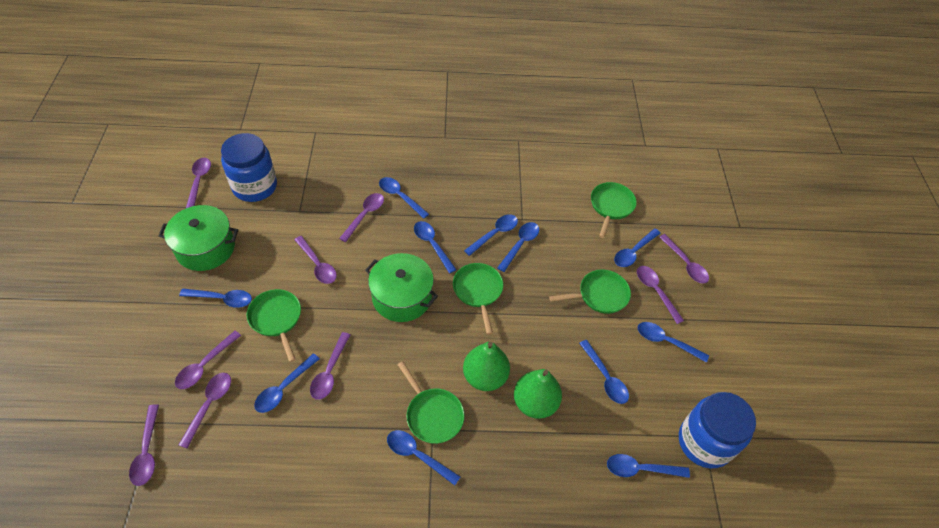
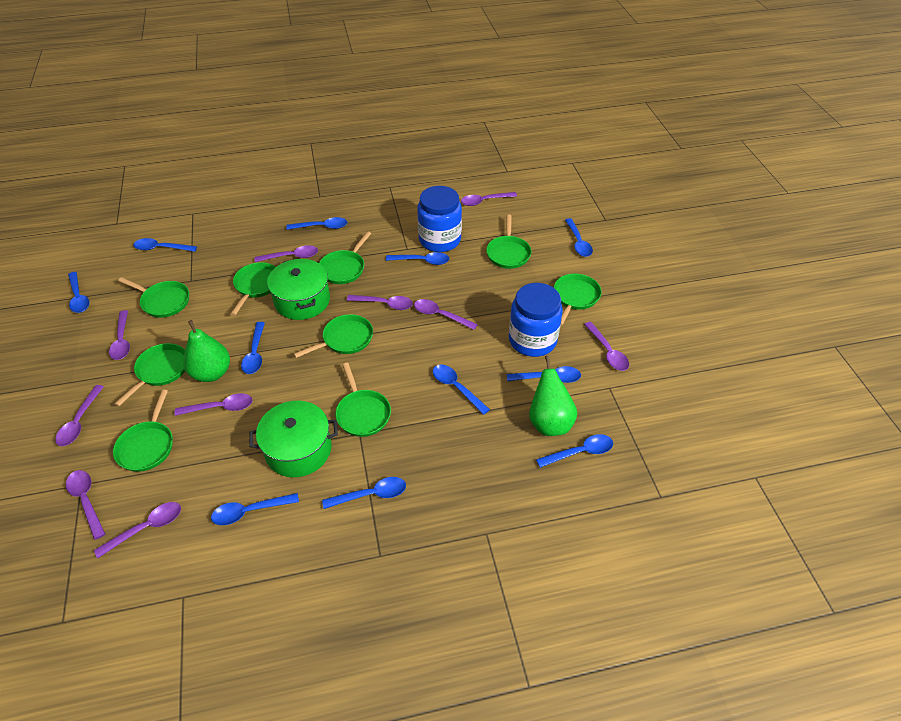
green pan: [247,289,301,362] [398,361,464,444] [453,263,503,335] [549,269,631,314] [591,182,637,238] = 5 -> [113,390,173,472] [114,343,185,407] [118,277,189,318] [231,262,276,316] [294,314,373,358] [319,232,371,284] [336,363,391,437] [486,215,532,269] [554,274,602,326] = 9
purple spoon: [129,404,159,486] [175,331,241,389] [178,373,231,449] [186,158,211,208] [294,236,337,284] [310,332,350,400] [339,193,384,242] [637,266,684,324] [659,234,709,284] = 9 -> [55,385,104,446] [66,470,105,540] [94,502,181,558] [109,310,130,360] [174,393,253,416] [254,245,318,262] [347,295,413,310] [414,299,478,330] [461,192,517,206] [584,322,629,371] = 10

